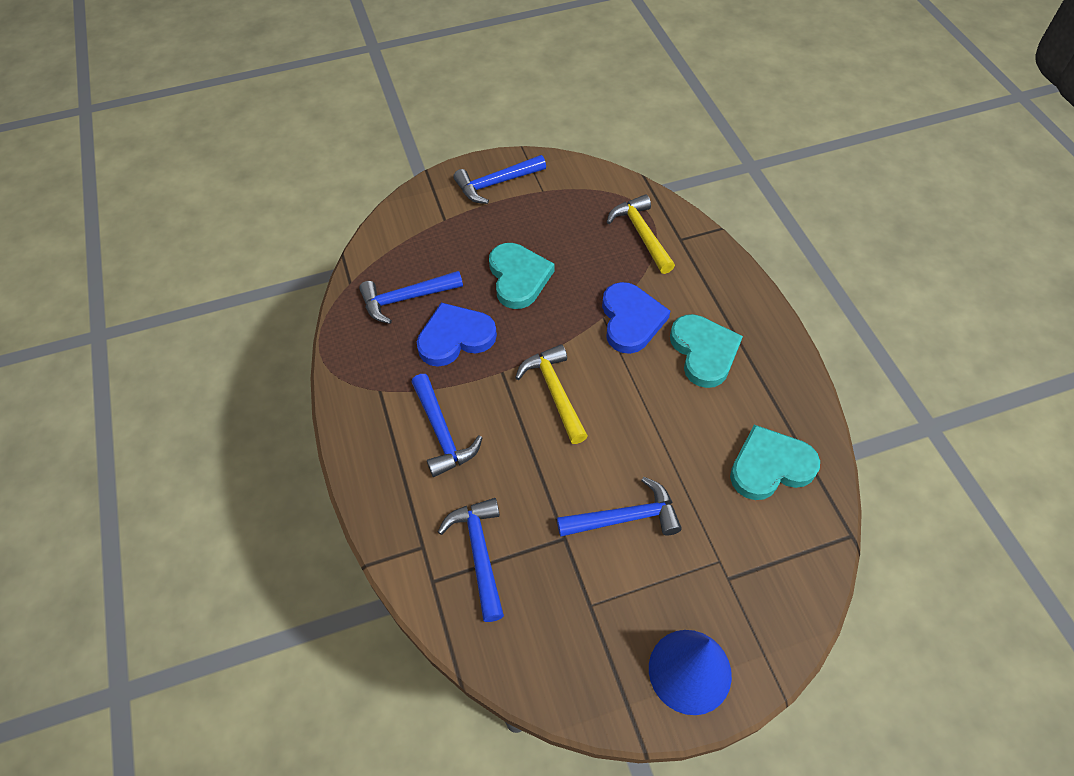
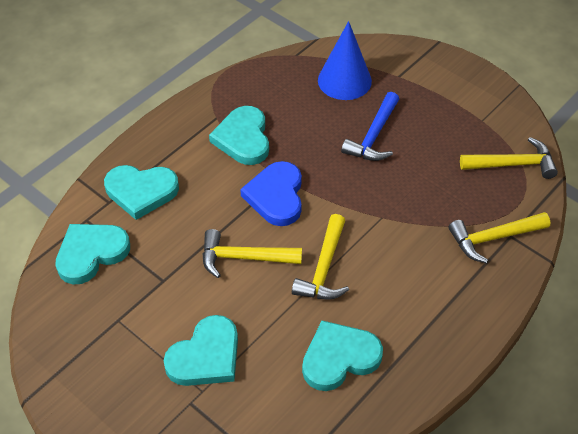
blue hammer: [359,271,463,324] [412,374,483,477] [438,498,504,622] [453,155,546,204] [557,477,682,537] = 5 -> [341,92,399,161] = 1
blue heart: [417,303,497,367] [602,282,670,354] = 2 -> [240,161,302,226] = 1
turquoise heart: [489,243,555,309] [670,314,743,388] [730,425,820,500] = 3 -> [55,224,130,285] [104,165,179,220] [163,315,238,386] [209,106,269,165] [302,321,383,391] = 5
yellow hammer: [515,344,588,444] [607,194,675,274] = 2 -> [203,229,302,278] [292,214,349,300] [449,212,550,263] [460,137,558,179] = 4

